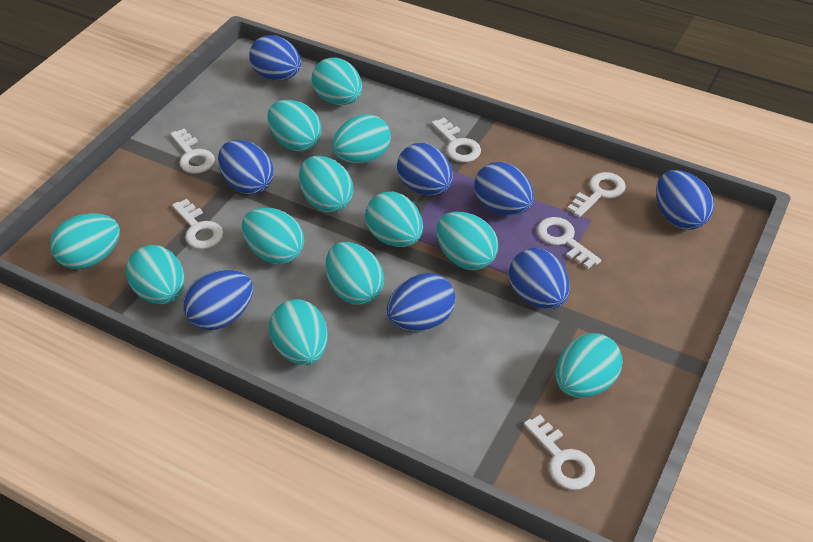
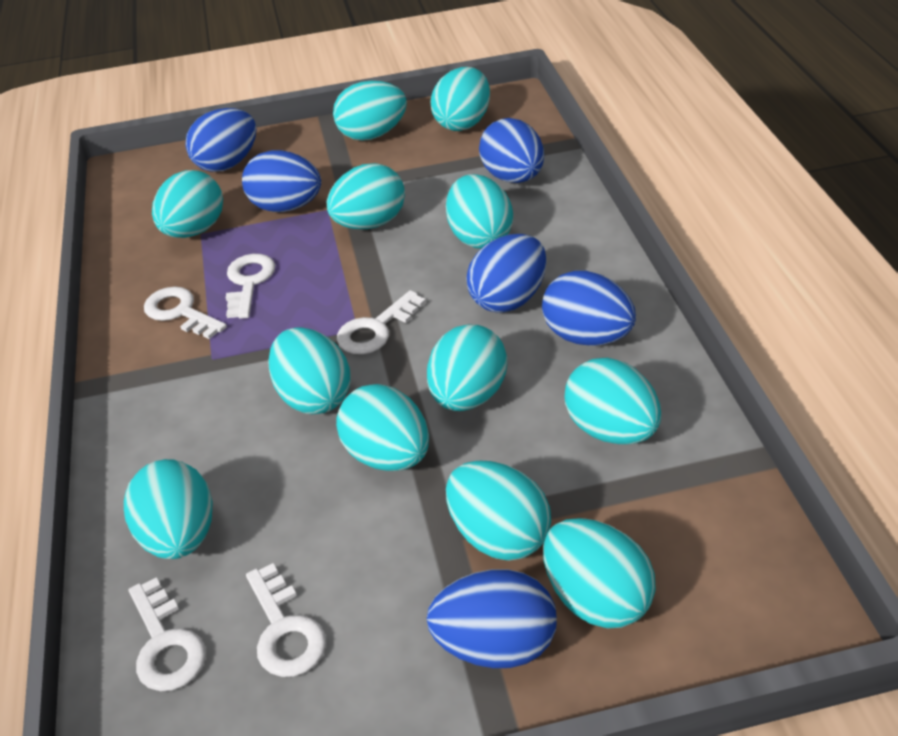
blue egg: [183,270,253,330] [218,140,274,195] [249,35,301,81] [387,273,456,331] [397,143,453,196] [474,162,534,215] [509,248,570,309] [656,170,714,230] = 8 -> [185,108,256,172] [242,150,321,212] [427,569,557,668] [466,234,547,313] [479,118,544,183] [542,270,636,346] = 6
white key: [170,129,215,174] [172,199,223,249] [431,117,481,162] [524,415,595,490] [537,217,601,269] [567,172,626,217] = 6 -> [129,577,206,691] [144,287,227,339] [226,254,275,319] [246,563,326,677] [337,290,426,354] = 5

